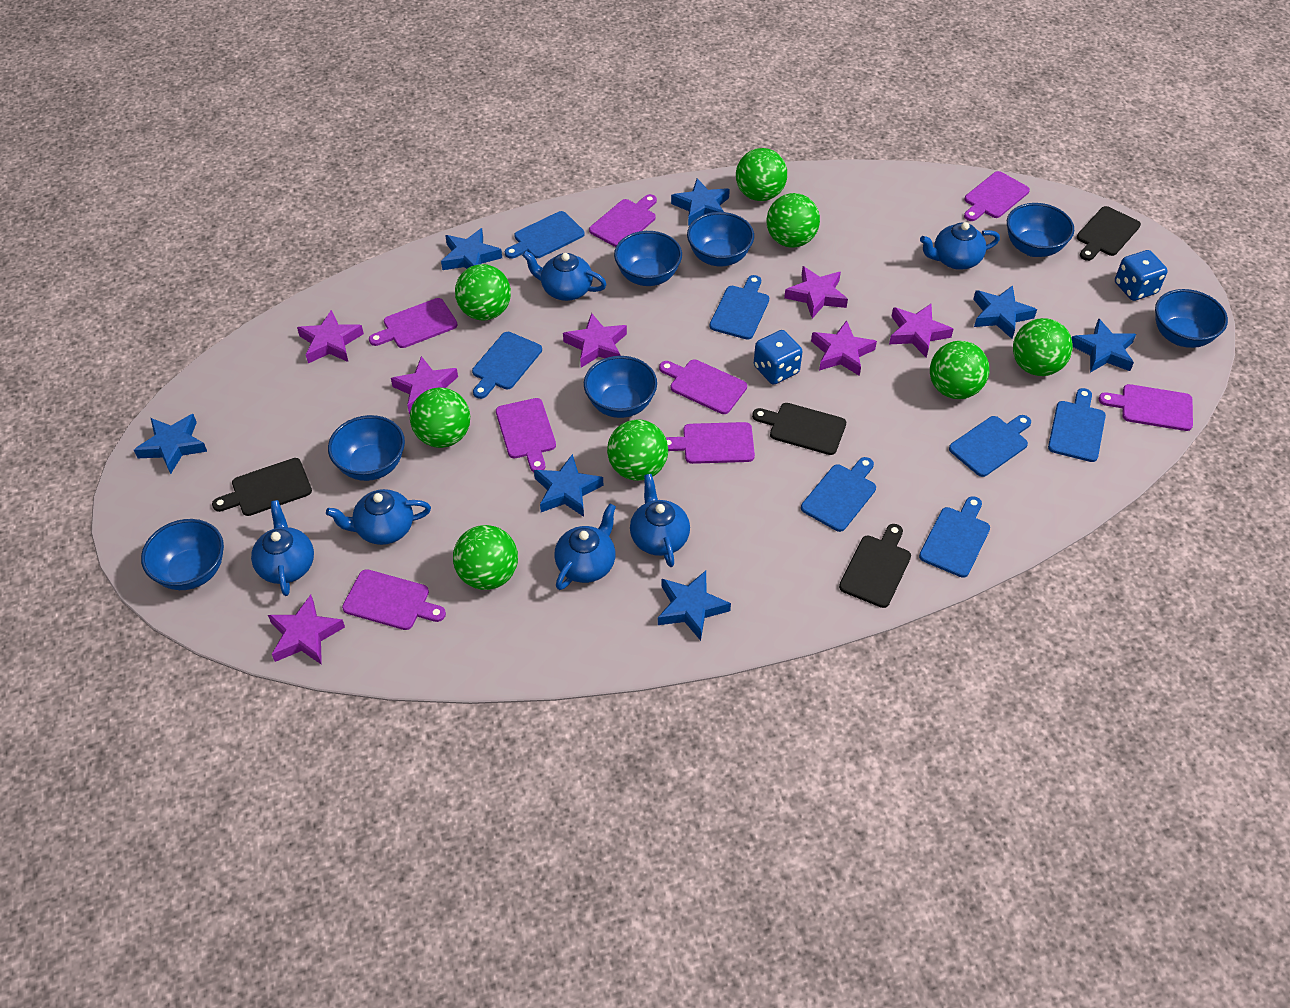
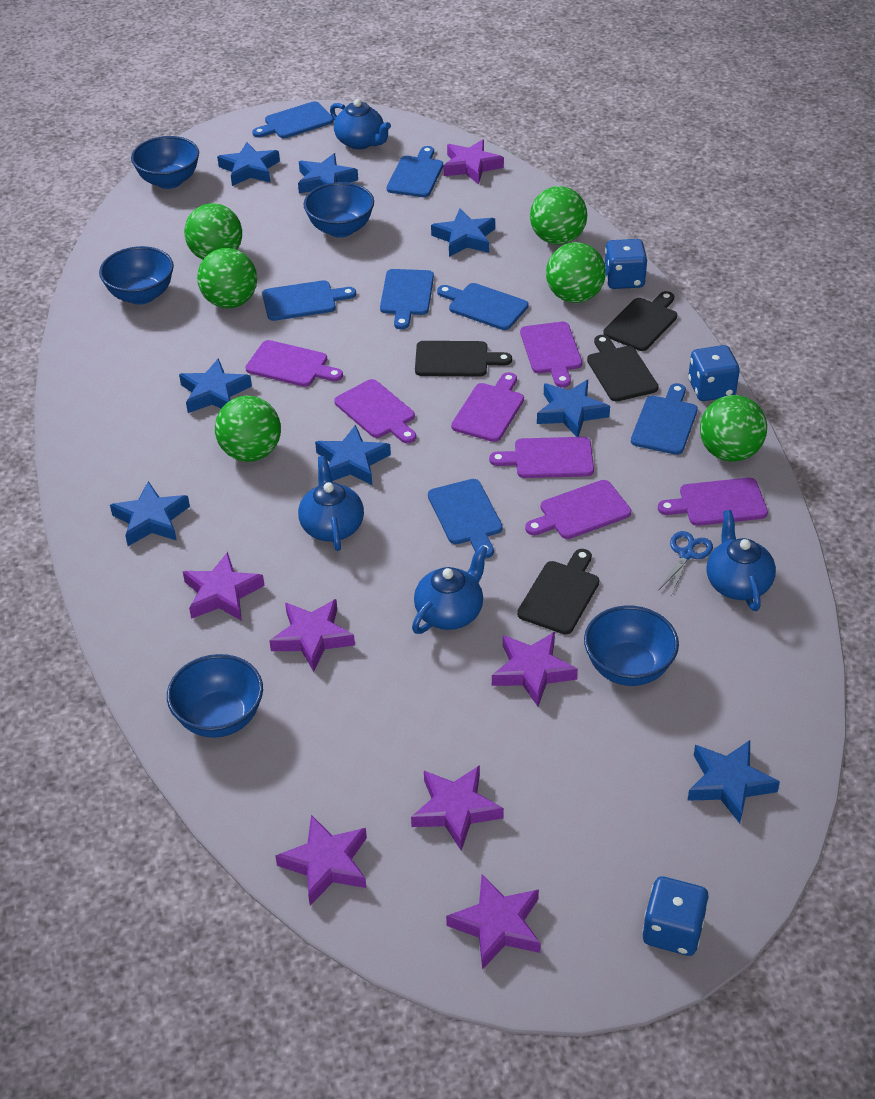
blue bowl: [141,519,224,590] [328,415,405,481] [584,356,657,418] [614,231,682,286] [687,212,754,267] [1007,203,1074,257] [1155,289,1228,348] = 7 -> [99,246,174,305] [131,136,199,189] [167,654,263,738] [304,182,374,237] [584,606,679,686] = 5
blue dice: [754,330,803,385] [1115,250,1168,301] = 2 -> [605,239,647,289] [642,877,709,956] [688,345,740,401] = 3
blue scissors: none = 0 -> [658,531,713,595] = 1
blue star: [134,414,207,474] [441,228,502,270] [534,454,603,517] [658,571,731,641] [671,178,730,226] [973,285,1037,339] [1071,318,1136,373] = 7 -> [110,481,190,546] [179,358,252,413] [217,142,280,186] [298,153,358,193] [315,425,391,485] [431,209,495,257] [537,380,610,437] [687,740,780,823] = 8
blue teapot: [251,500,314,596] [326,489,431,545] [522,251,607,301] [554,503,616,590] [630,474,690,567] [920,222,1000,270] = 6 -> [298,456,364,551] [330,99,391,149] [412,545,488,634] [706,510,776,611] = 4
green ball: [410,388,470,448] [453,525,518,590] [455,264,511,321] [607,419,668,481] [736,148,787,201] [766,193,820,248] [930,341,989,399] [1013,318,1073,376] = 8 -> [184,203,242,259] [197,248,257,308] [215,396,281,462] [530,186,587,245] [546,242,606,303] [700,395,767,462] = 6
purple cutting board: [342,569,446,630] [369,298,457,348] [496,398,556,472] [589,194,657,247] [659,359,747,414] [666,422,755,464] [964,171,1030,221] [1099,384,1193,431] = 8 -> [246,340,343,387] [334,379,416,443] [451,372,524,442] [489,437,594,478] [520,322,582,387] [525,480,631,539] [658,478,768,526] = 7

